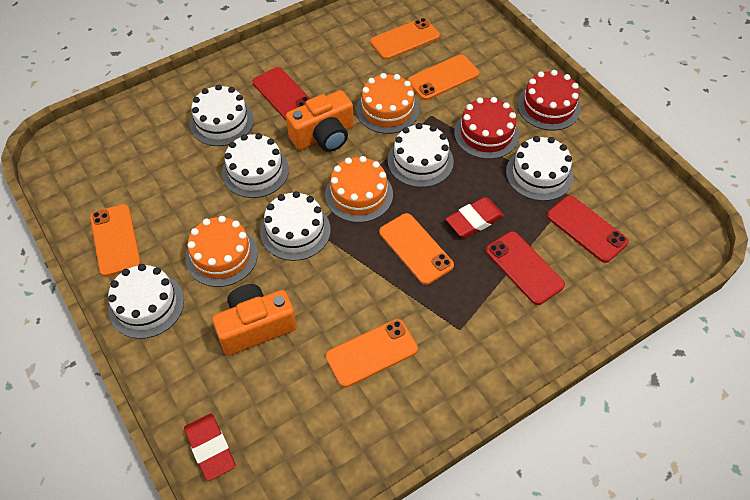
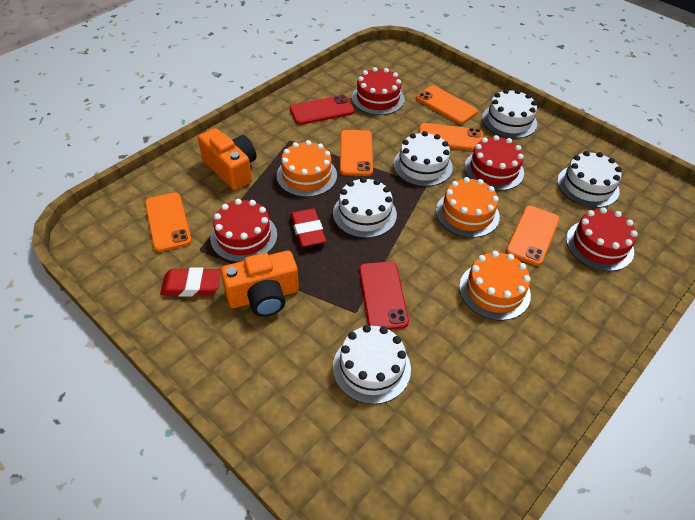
red cake: [454,97,519,159] [517,70,581,130] = 2 -> [210,199,277,262] [352,67,405,115] [464,135,524,191] [566,207,638,271] = 4
red phone: [253,67,311,120] [486,231,565,305] [547,195,629,263] = 3 -> [290,95,354,125] [359,262,409,330] = 2
white cake: [108,264,184,339] [190,84,254,146] [222,133,289,198] [260,191,331,261] [388,123,454,187] [506,136,573,201] = 6 -> [333,177,397,238] [333,325,411,404] [393,131,453,186] [482,89,537,139] [557,151,622,208] = 5

